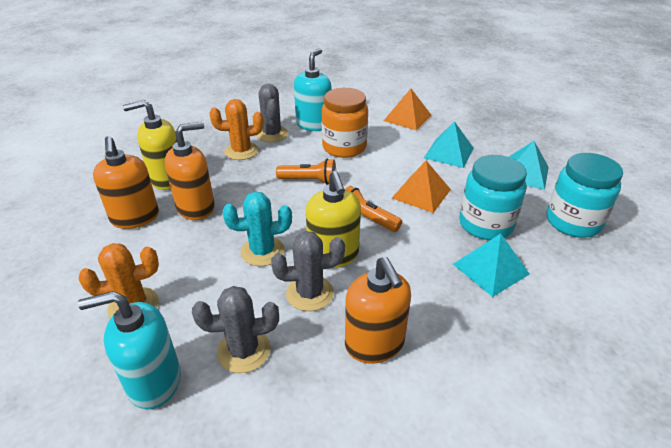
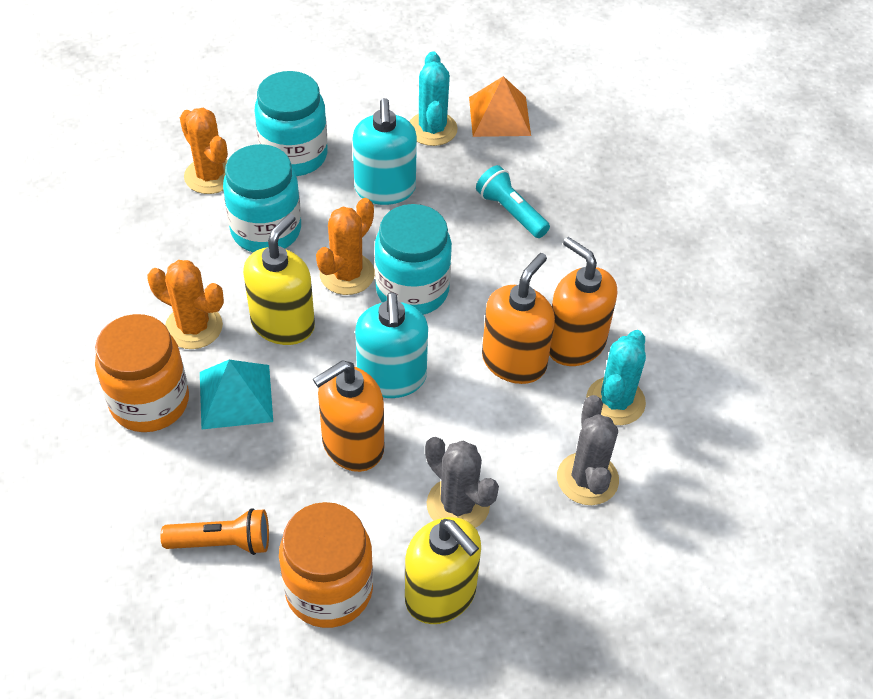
grey cactus: [192,286,279,373] [256,84,288,142] [271,231,345,311] = 3 -> [425,437,499,528] [557,395,619,505] = 2
orange cactus: [79,243,159,318] [210,99,264,160] = 2 -> [147,260,224,349] [180,108,228,194] [316,198,375,295] = 3
orange flashlight: [276,158,336,185] [345,186,402,232] = 2 -> [160,508,269,555] = 1
orange jar: [322,88,368,158] = 1 -> [95,314,189,432] [279,502,373,628] = 2
orange pyramid: [384,88,432,130] [392,161,451,213] = 2 -> [469,76,531,137] = 1
turquoise cactus: [222,192,292,266] = 1 -> [410,51,458,146] [586,330,646,425] = 2
turquoise flashlight: none = 0 -> [476,165,550,238] = 1
turquoise jar: [459,155,527,240] [547,153,623,238] = 2 -> [223,144,301,252] [255,71,328,176] [375,204,452,315] = 3
turquoise pyramid: [424,121,474,168] [453,234,530,297] [509,141,549,190] = 3 -> [200,360,273,430] = 1

